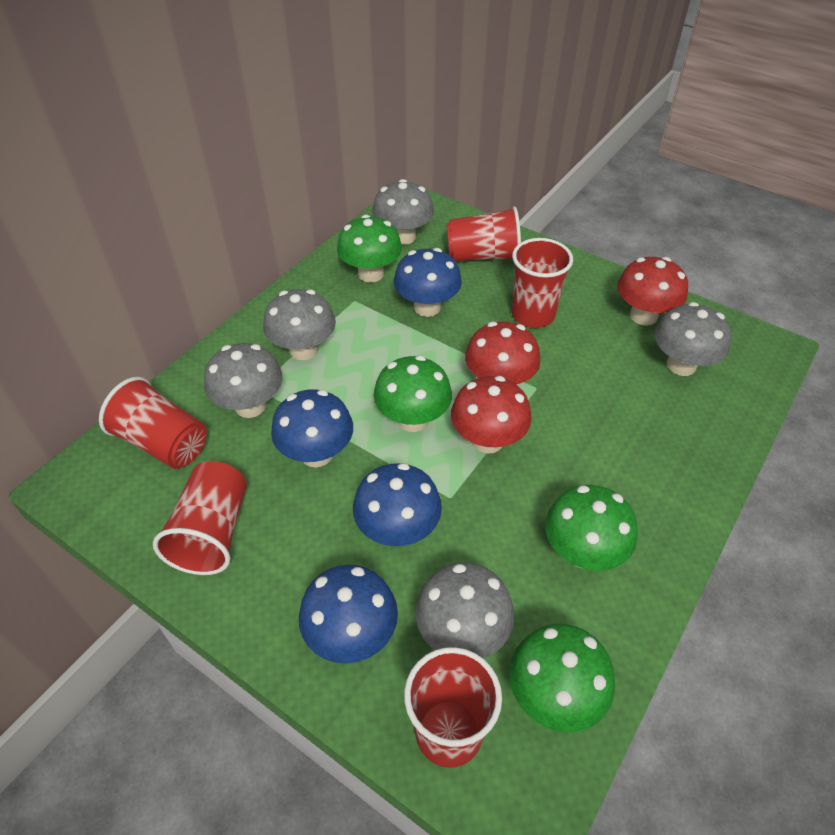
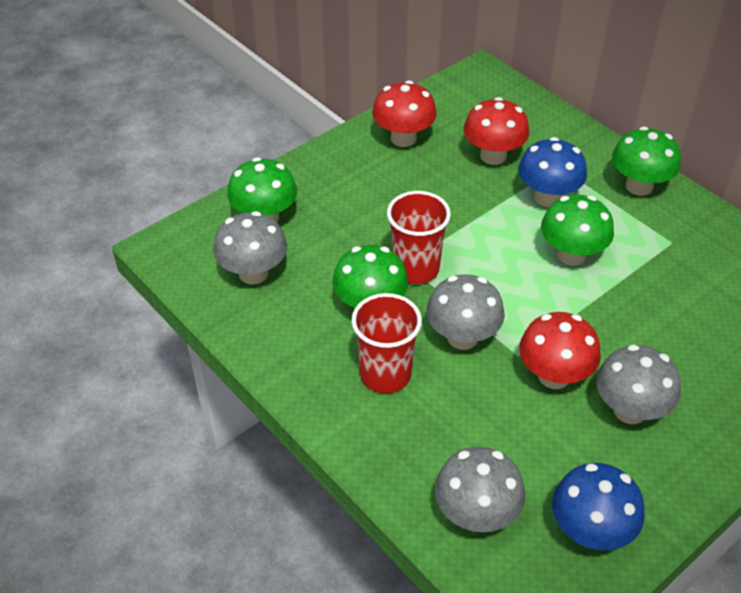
blue mushroom: [271,389,353,467] [299,565,398,664] [353,463,442,546] [394,248,462,317] = 4 -> [518,137,587,207] [552,463,645,550] = 2
grey mushroom: [204,343,282,418] [263,289,336,360] [372,179,434,245] [415,563,514,658] [654,302,731,376] = 5 -> [213,211,287,285] [426,274,505,350] [435,447,525,532] [596,344,681,424] = 4
red cup: [99,377,207,469] [153,461,247,575] [404,647,502,768] [446,206,521,261] [512,238,573,328] = 5 -> [351,293,422,393] [387,191,451,284] = 2

